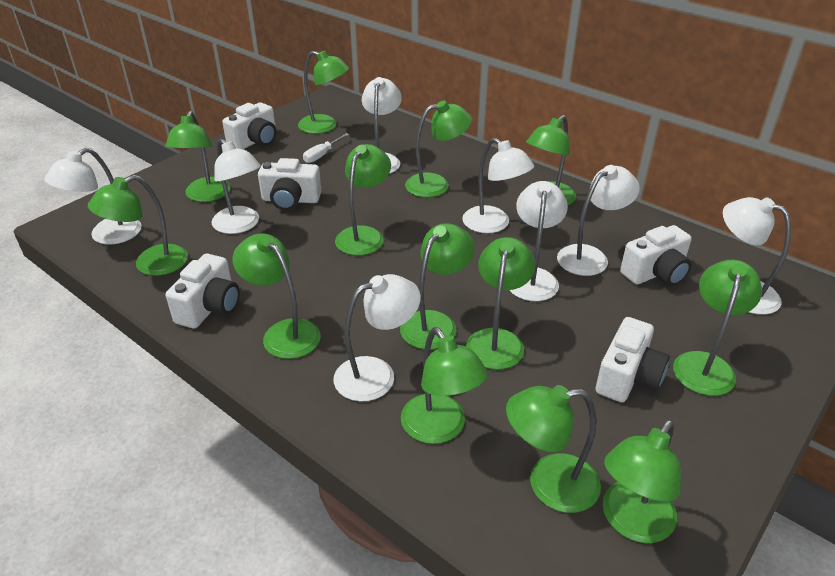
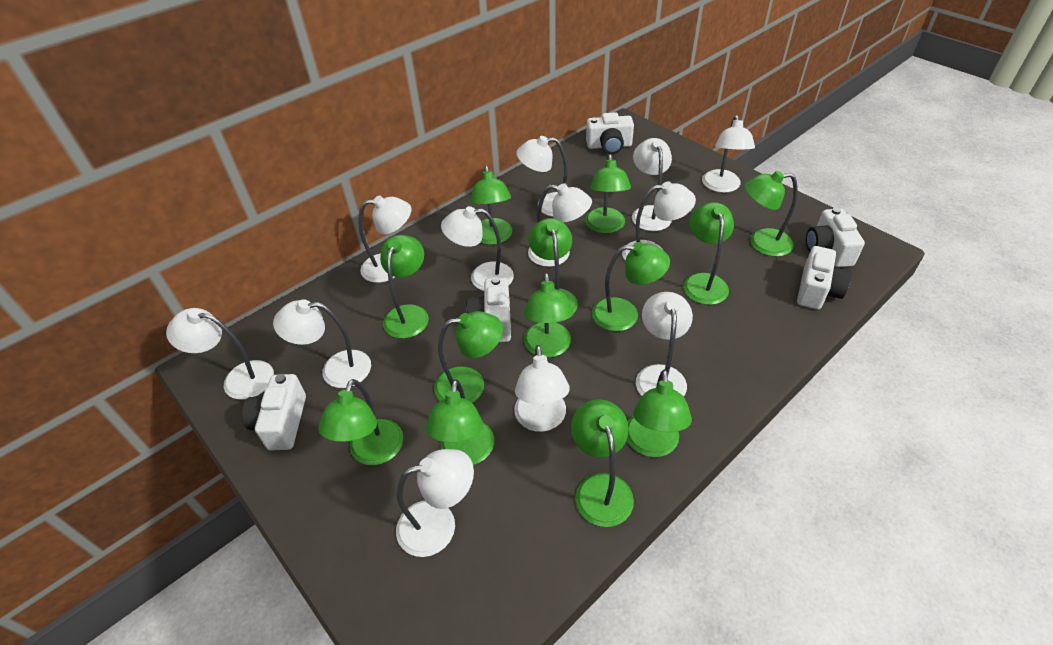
white lamp: [44,148,141,245] [212,138,261,234] [334,274,421,402] [362,77,402,174] [462,138,534,233] [509,181,568,301] [557,165,640,276] [723,197,791,315] = 8 -> [166,308,274,400] [273,299,371,388] [358,196,411,283] [396,449,474,557] [441,206,514,291] [514,345,570,432] [516,136,568,217] [528,183,592,267] [622,181,696,261] [632,138,672,231] [636,292,693,397] [702,115,755,193] = 12
white screwdriver: [303,133,349,163] = 1 -> none = 0

